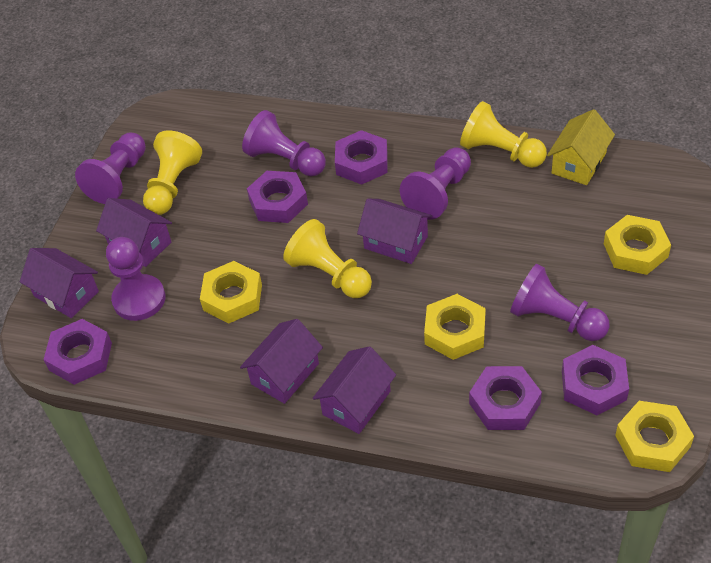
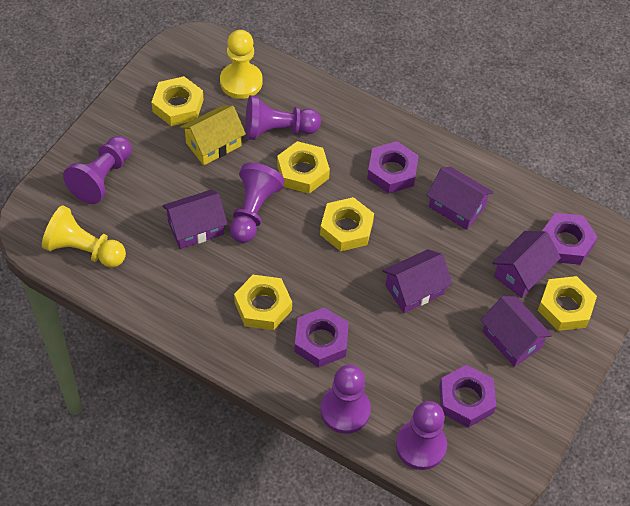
purple nut: [43,319,112,385] [247,171,308,223] [335,130,388,185] [469,366,542,430] [562,345,629,415] = 5 -> [294,307,349,367] [367,141,419,194] [439,365,496,428] [542,213,598,265] = 4
yellow nut: [200,261,262,323] [424,294,486,360] [604,215,671,275] [615,401,694,472] = 4 -> [151,76,204,126] [234,275,292,330] [277,141,330,194] [320,197,374,251] [538,276,597,331] = 5
yellow pawn: [143,131,202,215] [283,219,372,298] [460,101,547,168] = 3 -> [42,205,126,268] [220,30,262,99] = 2

